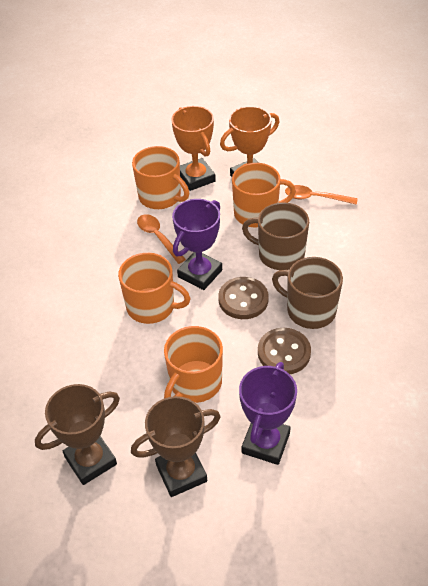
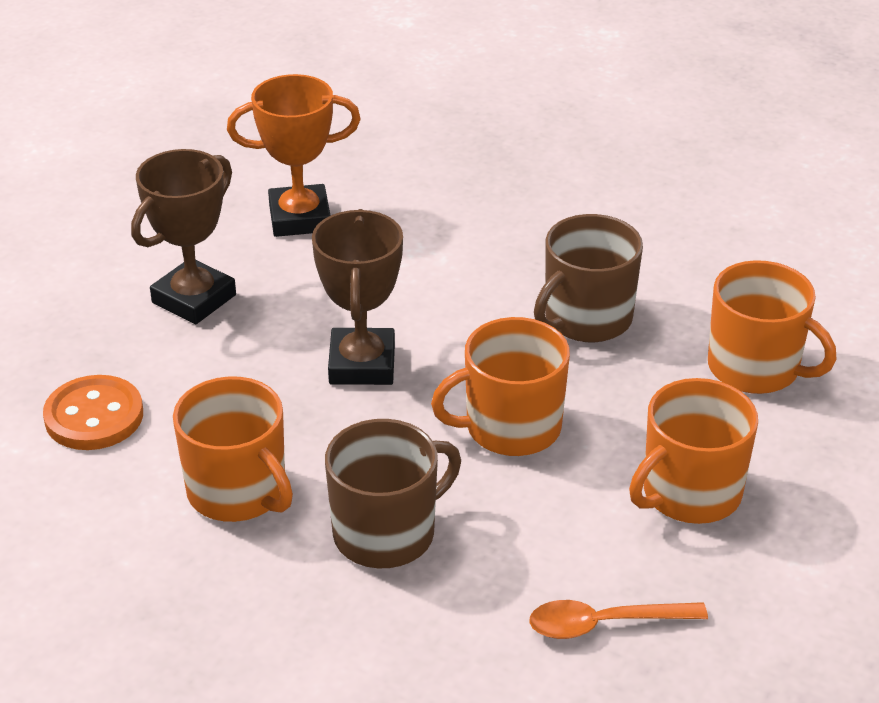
brown button: [218,277,269,319] [258,328,311,374] = 2 -> none = 0
orange button: none = 0 -> [43,375,143,450] = 1
orange spoon: [137,214,186,264] [285,185,358,205] = 2 -> [529,600,708,639] = 1
orange trophy: [171,106,216,191] [220,106,279,177] = 2 -> [227,74,361,237] = 1
purple trophy: [172,199,222,290] [239,362,297,465] = 2 -> none = 0

